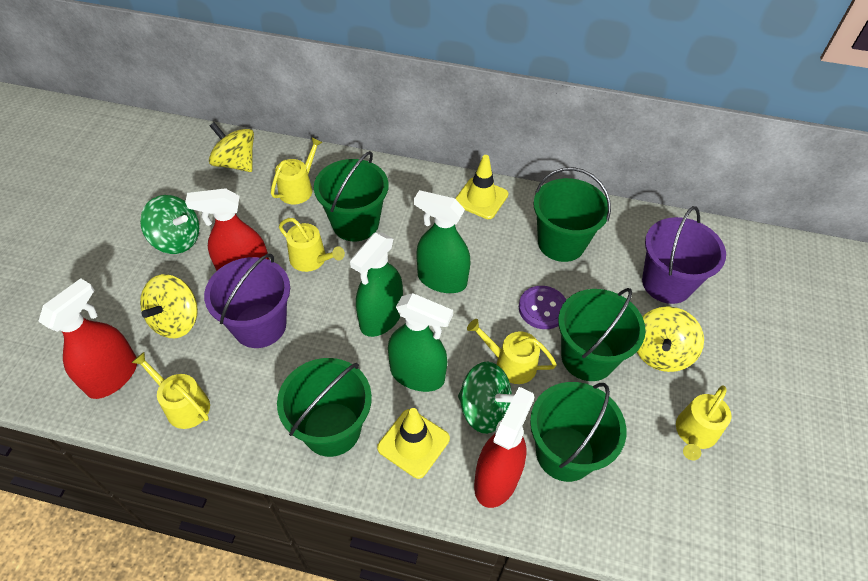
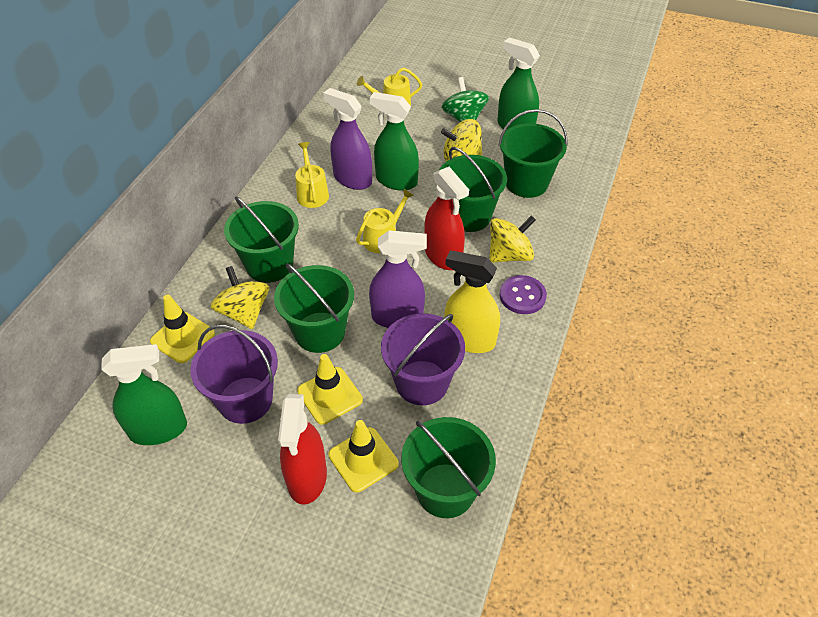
green spinning top: [140,195,199,254] [458,361,515,434] = 2 -> [441,77,489,122] = 1
purple spray bottle: none = 0 -> [323,88,372,190] [369,230,427,328] = 2
red spray bottle: [38,278,137,399] [185,188,269,271] [474,387,534,508] = 3 -> [278,394,327,505] [424,167,469,270] = 2
yellow spray bottle: none = 0 -> [444,250,500,353] = 1
yellow traffic cone: [377,408,450,479] [455,155,509,219] = 2 -> [150,295,215,363] [297,354,363,425] [329,420,399,492] = 3
yellow watering can: [131,352,210,429] [271,138,323,204] [279,218,345,272] [467,319,557,384] [676,385,731,460] = 5 -> [295,142,329,208] [356,189,414,253] [357,68,422,106] = 3

